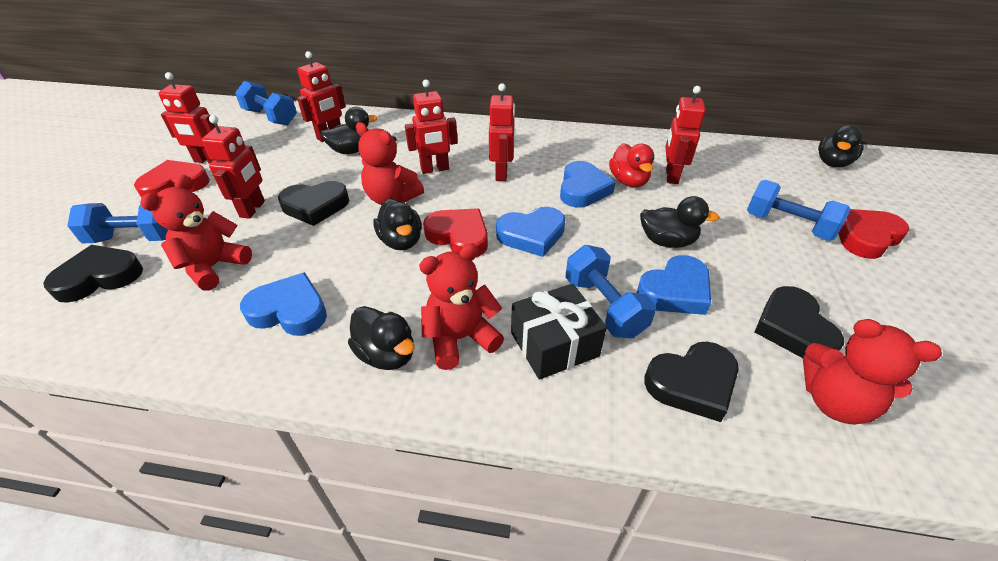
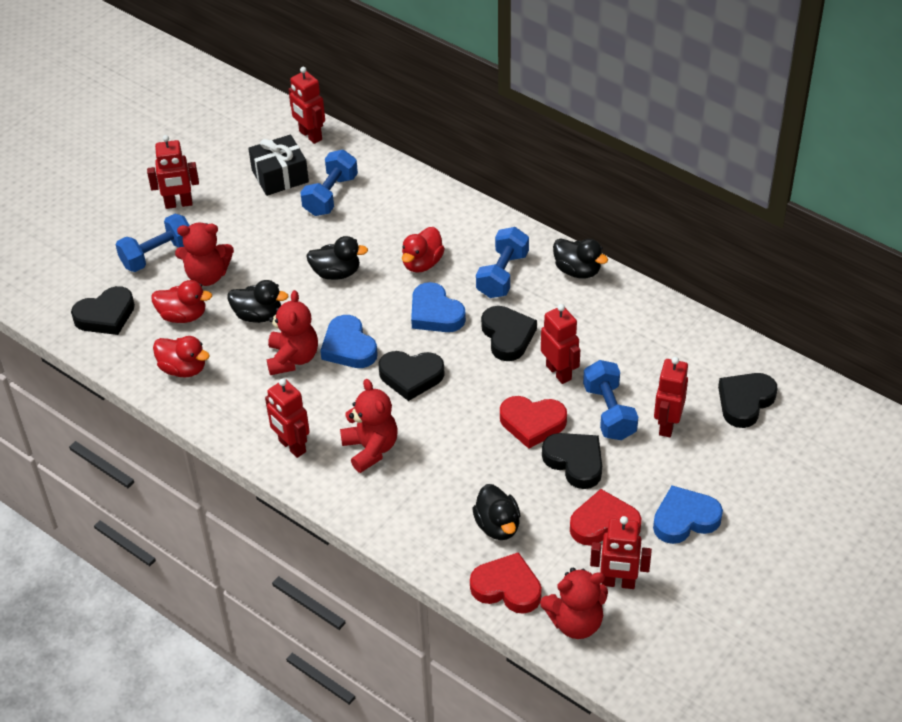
black duck: [320,107,378,154] [348,306,415,370] [373,199,422,250] [640,196,719,248] [818,125,864,167] = 5 -> [228,280,288,323] [306,236,368,280] [472,484,520,540] [553,238,608,279] = 4
black heart: [43,245,143,303] [278,181,349,226] [644,341,739,422] [755,286,844,358] = 4 -> [71,286,135,335] [378,351,445,401] [481,306,537,361] [542,433,602,489] [718,373,777,428] = 5
blue heart: [240,272,327,336] [496,207,565,257] [560,161,616,207] [637,255,711,315] = 4 -> [320,315,378,368] [411,282,466,332] [653,485,723,544] = 3
red duck: [609,143,654,187] = 1 -> [151,280,212,323] [153,336,210,378] [402,227,445,273] = 3

